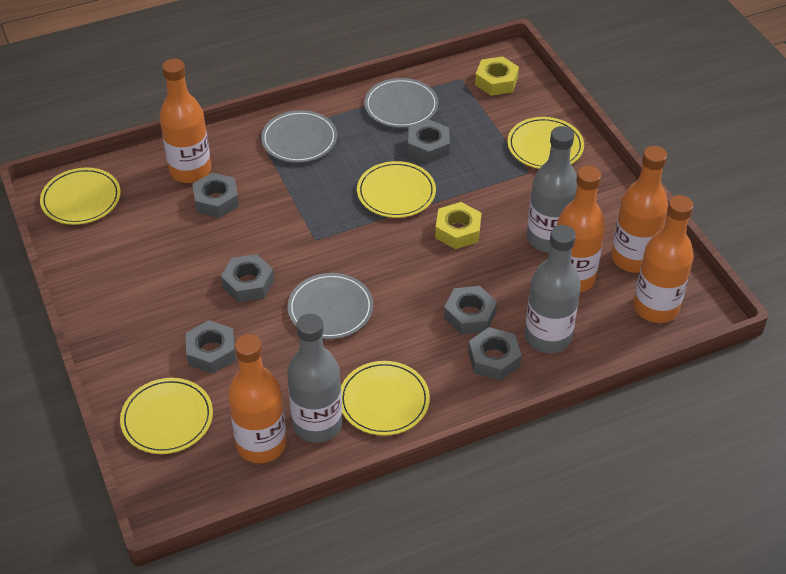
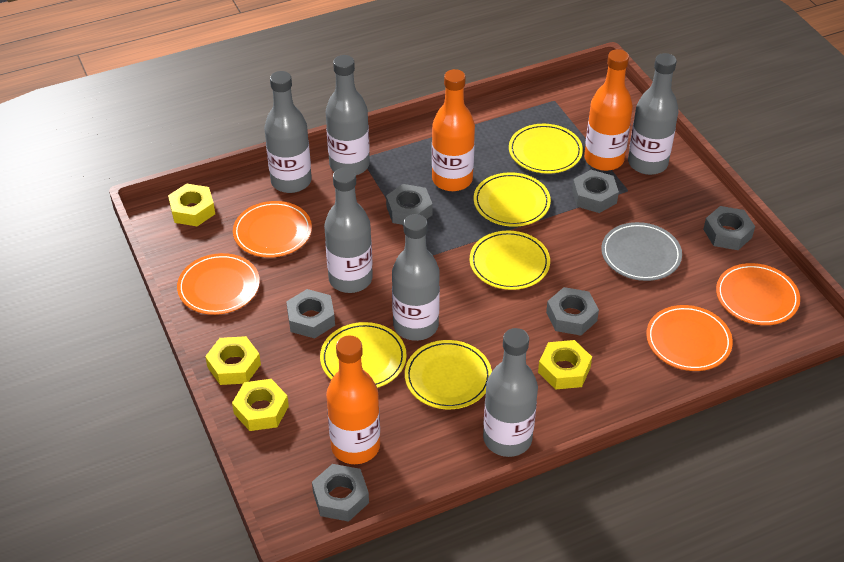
grey bottle: [287,314,342,443] [525,225,581,353] [527,126,577,252] = 3 -> [264,71,312,193] [324,168,373,293] [326,55,370,175] [392,214,440,341] [483,328,538,457] [628,53,679,175] = 6
grey plate: [261,110,337,163] [287,273,373,339] [364,78,439,128] = 3 -> [601,222,682,281] = 1
orange bottle: [160,59,211,183] [228,334,287,463] [557,166,605,292] [611,146,668,273] [633,195,694,323] = 5 -> [326,336,380,464] [432,69,475,191] [584,49,633,171] = 3
orange plate: none = 0 -> [177,253,260,315] [233,201,312,258] [646,305,733,371] [716,263,800,325] = 4
yellow nut: [435,202,481,249] [475,56,519,96] = 2 -> [168,183,215,226] [205,336,261,385] [232,379,289,431] [538,340,592,390] = 4

